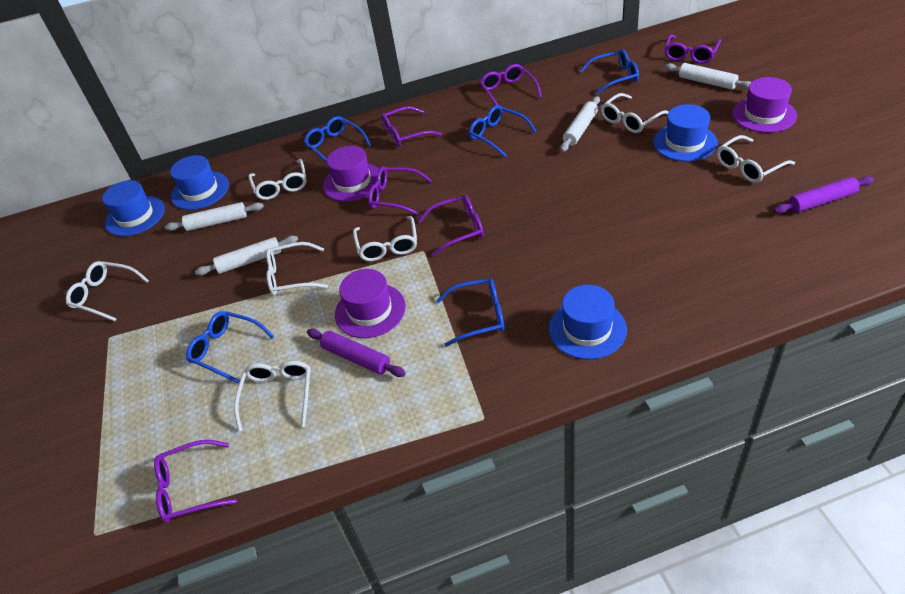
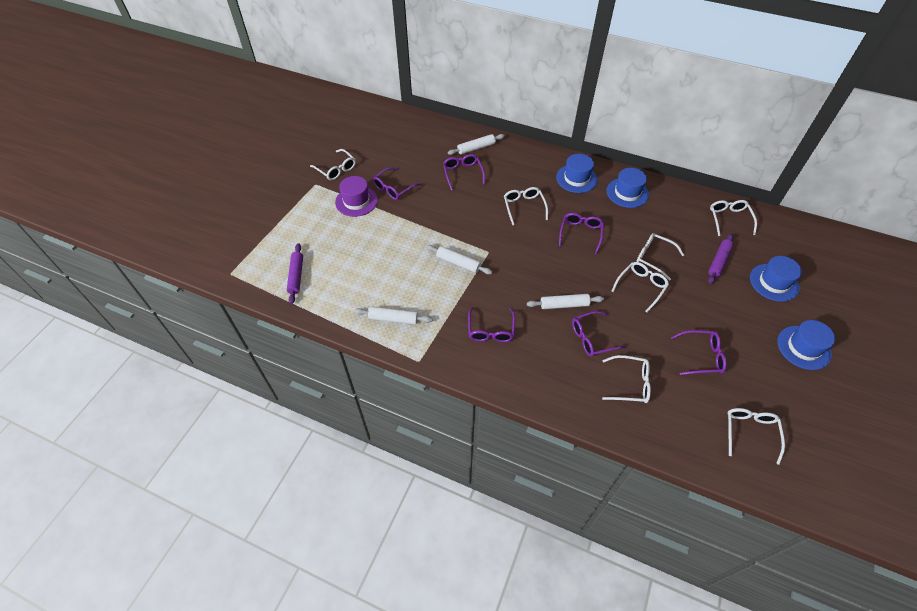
blue glasses: [186,311,274,383] [304,116,371,163] [436,278,505,347] [469,105,537,158] [580,49,639,95] = 5 -> none = 0
purple hat: [323,146,379,202] [335,269,406,338] [732,77,797,133] = 3 -> [335,176,378,217] = 1

